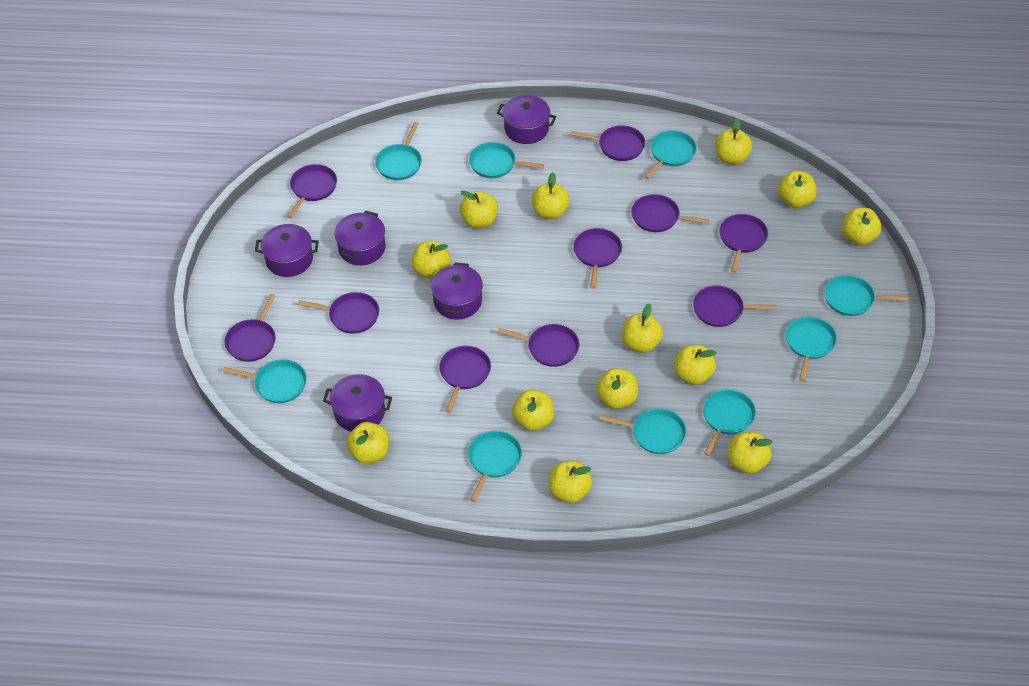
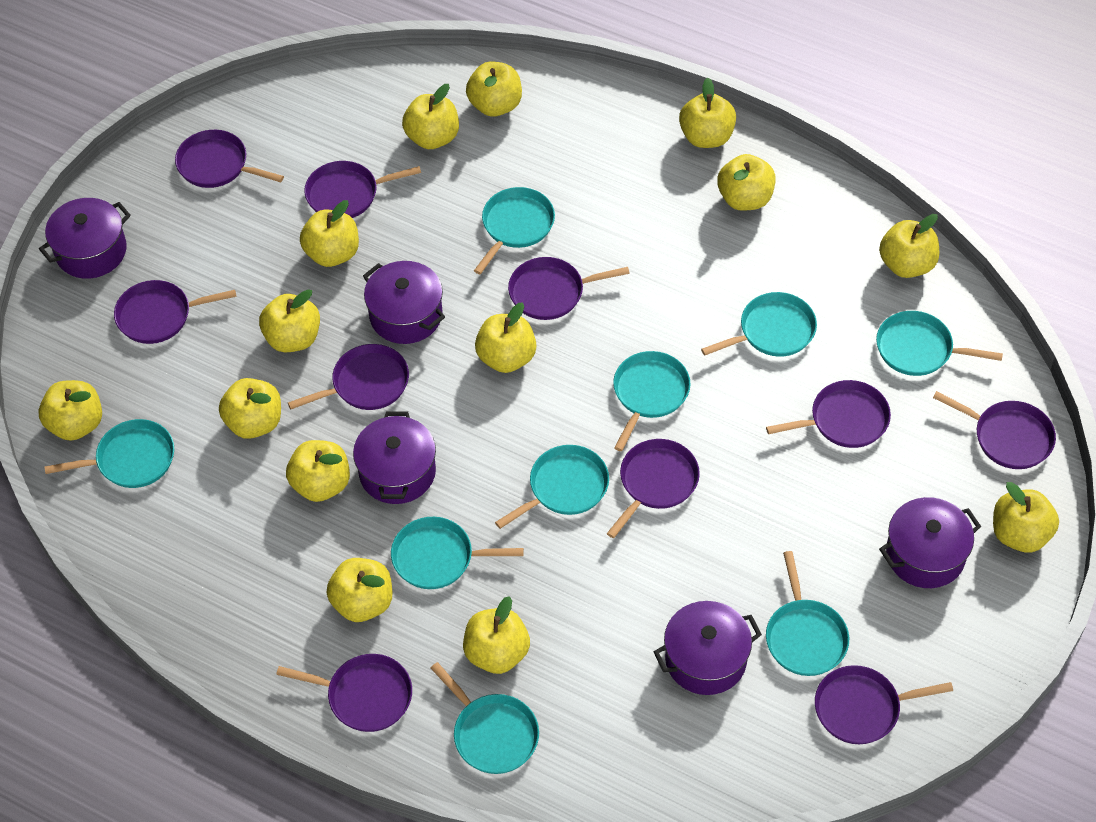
yellow apple: [346,422,389,464] [412,241,451,279] [460,190,498,228] [512,390,554,431] [532,172,570,219] [549,460,592,503] [596,368,638,409] [622,303,663,353] [674,345,716,385] [715,118,752,165] [728,432,773,474] [778,171,817,208] [842,207,882,245] = 13 -> [39,380,102,441] [219,378,281,439] [259,289,320,352] [286,440,350,502] [300,200,359,267] [326,558,392,622] [402,84,459,149] [463,596,530,674] [466,62,522,117] [475,302,536,373] [679,78,736,148] [717,154,776,211] [879,214,939,278] [993,482,1059,553] = 14

